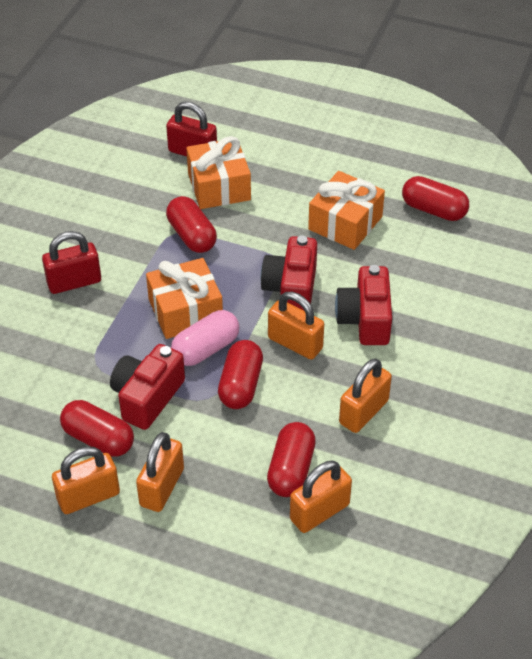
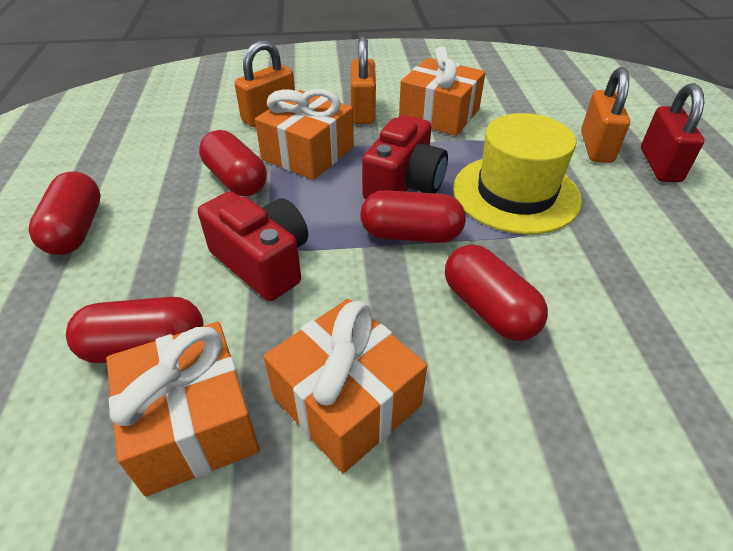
orange gift: [146,258,223,339] [186,136,251,209] [308,171,385,250] = 3 -> [106,322,260,497] [255,89,354,180] [264,299,427,473] [399,46,486,136] = 4
orange padlock: [52,446,120,514] [136,432,184,512] [268,292,324,359] [290,461,352,533] [339,358,392,433] = 5 -> [234,40,295,127] [351,36,376,124] [581,67,630,163] = 3
pink capsule: [171,310,240,366] = 1 -> none = 0
red camera: [110,344,185,430] [260,236,317,311] [335,265,392,345] = 3 -> [198,191,308,301] [362,115,448,199] = 2
red padlock: [42,231,101,294] [166,102,217,157] = 2 -> [641,83,704,182] = 1
yellow hat: none = 0 -> [453,113,582,234] = 1

